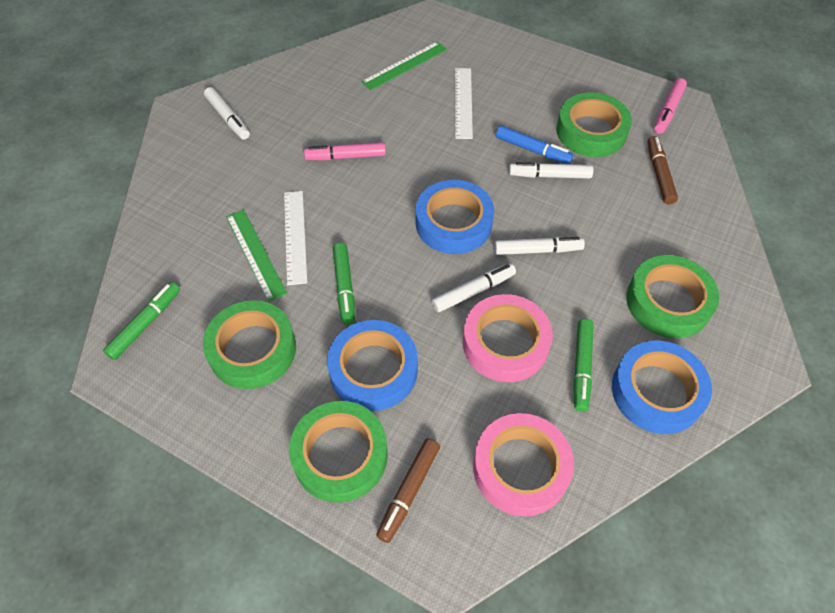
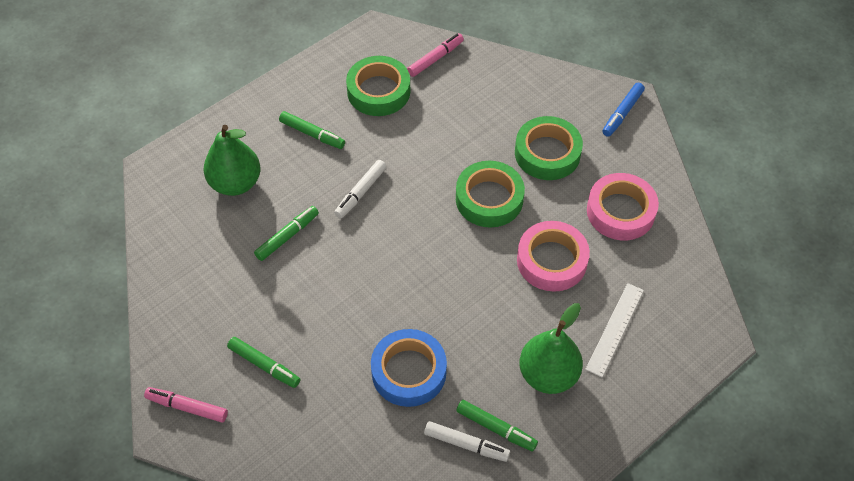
blue tape: [327,320,418,411] [416,180,494,254] [612,341,712,434] = 3 -> [371,329,447,407] = 1
brown marker: [376,439,440,543] [647,136,678,204] = 2 -> none = 0
green marker: [103,282,180,360] [333,243,355,325] [573,319,594,412] = 3 -> [227,337,300,388] [254,206,319,261] [279,111,345,149] [456,400,538,451] = 4
green pear: none = 0 -> [203,125,261,196] [519,303,583,394] = 2
green ruler: [226,209,287,302] [361,42,447,90] = 2 -> none = 0
green tape: [203,300,296,389] [289,401,388,503] [556,92,632,157] [626,255,719,338] = 4 -> [346,56,410,116] [456,161,525,228] [515,116,583,180] = 3
white marker: [204,87,250,140] [432,263,516,312] [494,237,585,255] [509,162,594,179] = 4 -> [334,160,387,218] [424,421,510,462] = 2
white ruler: [284,191,307,285] [455,68,473,139] = 2 -> [585,283,644,377] = 1

